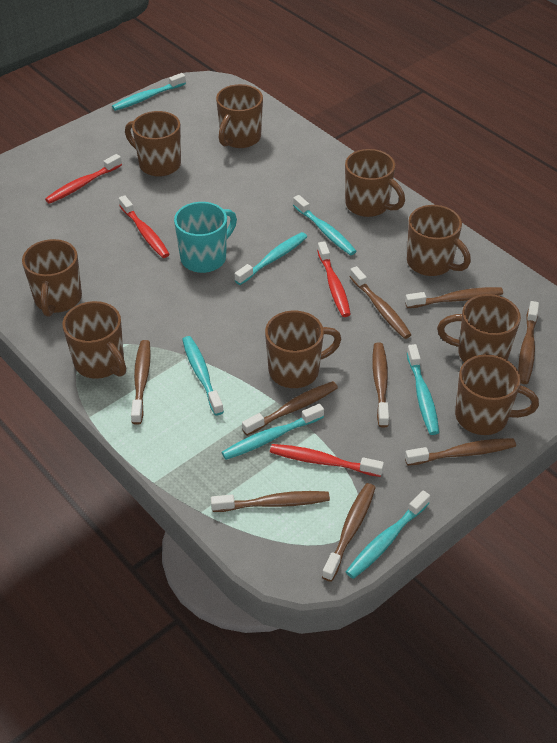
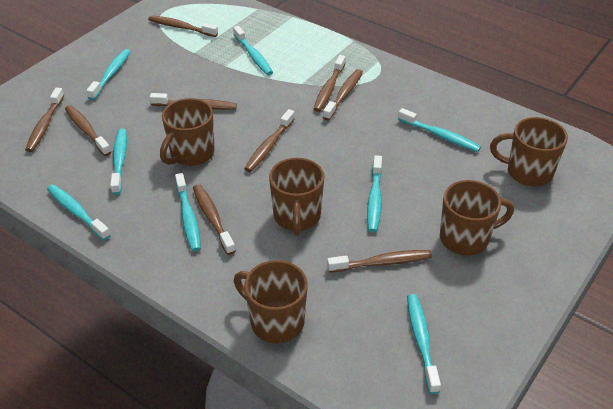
brown mug: [22,239,82,317] [62,301,126,379] [125,111,181,177] [216,84,263,148] [265,311,341,388] [345,149,405,217] [407,205,471,276] [437,294,521,362] [455,354,539,435] = 9 -> [160,98,215,166] [234,260,308,343] [269,158,325,236] [440,180,514,256] [490,117,568,187] = 5
red toothbrush: [45,154,122,204] [119,195,170,258] [270,444,384,477] [317,241,351,317] = 4 -> none = 0
turquoise mug: [174,202,237,273] = 1 -> none = 0
turquoise toothbrush: [112,73,186,111] [182,336,224,416] [221,404,324,460] [235,232,307,285] [293,195,356,255] [346,490,430,579] [407,344,439,435] = 7 -> [47,184,111,241] [86,49,131,100] [110,129,127,195] [175,173,201,251] [233,26,273,75] [367,155,382,232] [398,108,481,152] [407,294,441,394] = 8

